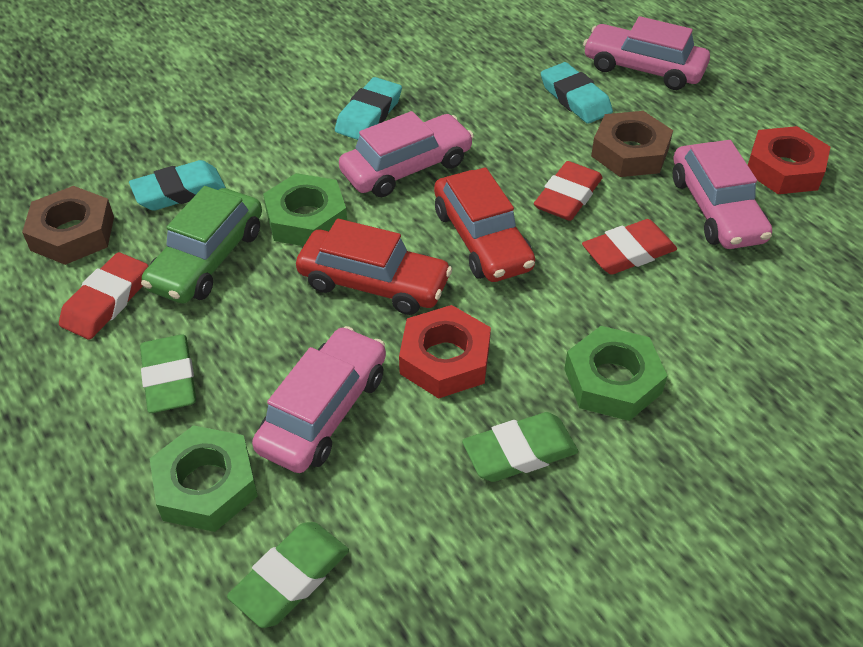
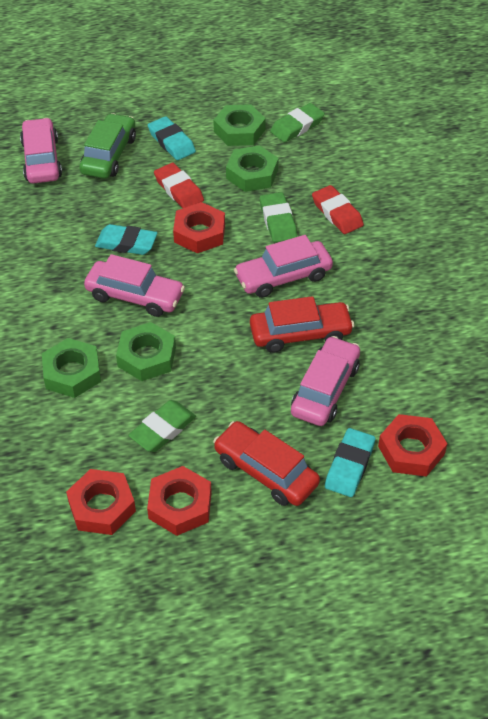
brown nut: [22,186,114,265] [591,111,673,177] = 2 -> none = 0
green nut: [150,425,258,532] [263,173,347,246] [564,326,668,421] = 3 -> [42,338,101,398] [116,322,176,381] [214,104,266,146] [226,145,278,192] = 4
red eraser: [59,252,149,340] [534,161,603,221] [582,219,677,275] = 3 -> [154,163,204,208] [312,185,364,234] = 2
red nut: [399,305,491,399] [748,126,830,194] = 2 -> [66,469,136,535] [147,466,212,536] [173,202,225,253] [378,414,447,477] = 4

